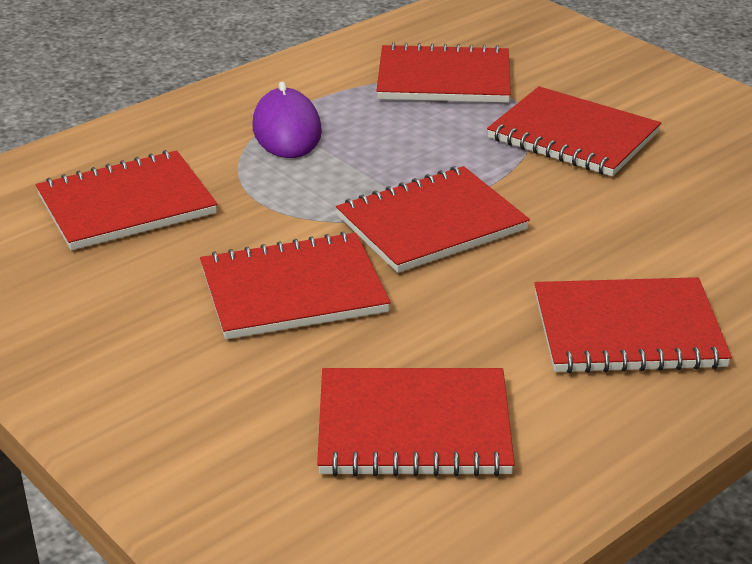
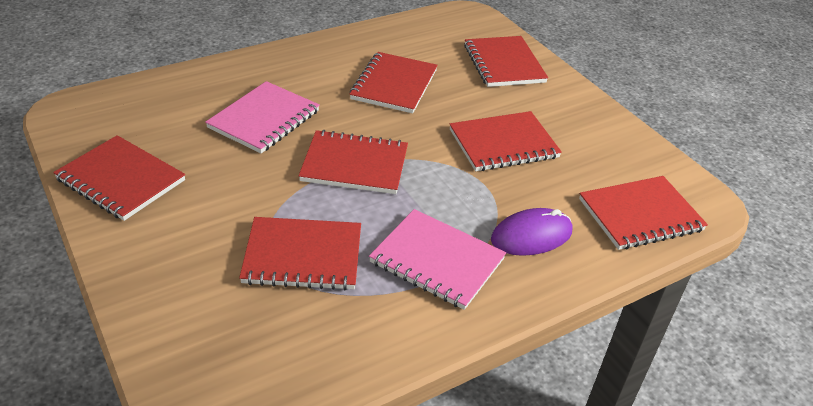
pink notebook: none = 0 -> [205,81,320,153] [369,209,506,310] = 2

